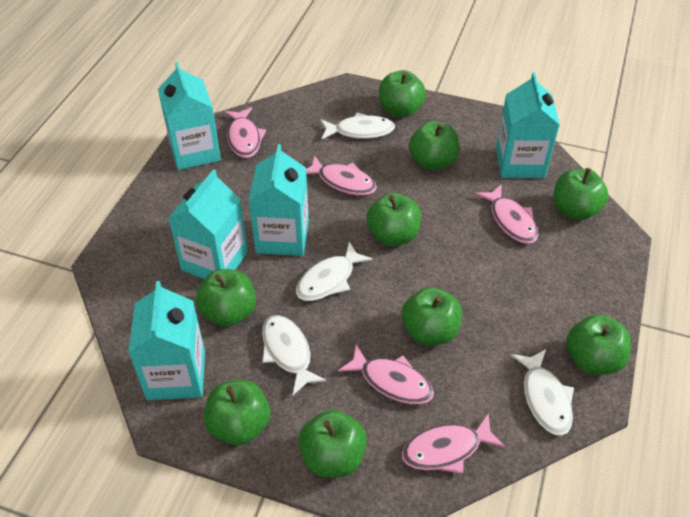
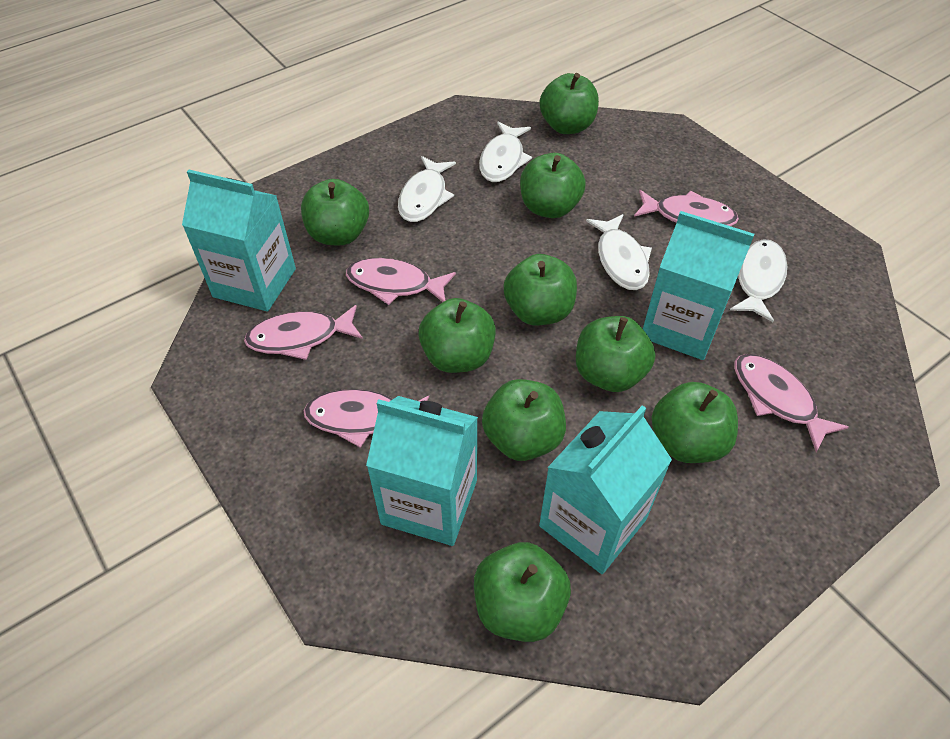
turquoise carton: [128,281,205,400] [158,62,221,170] [168,169,248,279] [249,144,309,256] [496,72,560,178] = 5 -> [182,170,296,311] [366,396,478,546] [539,405,672,574] [643,211,755,360] = 4

